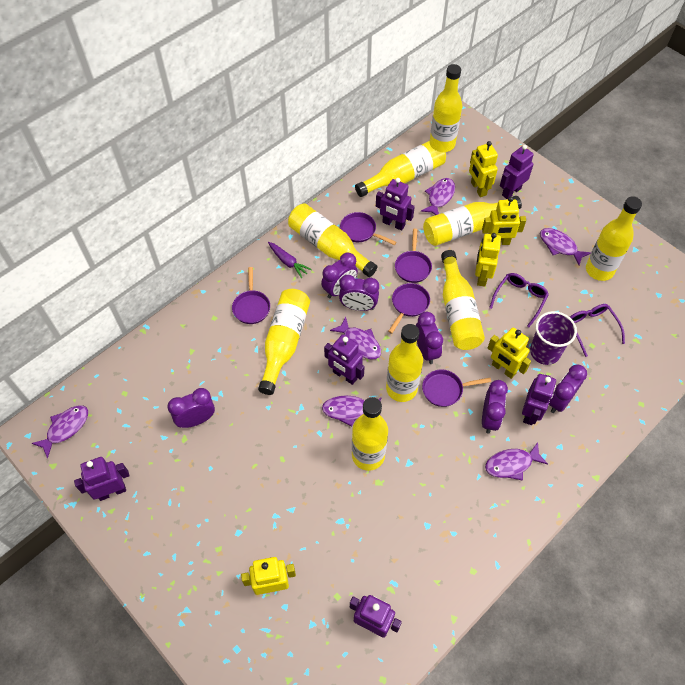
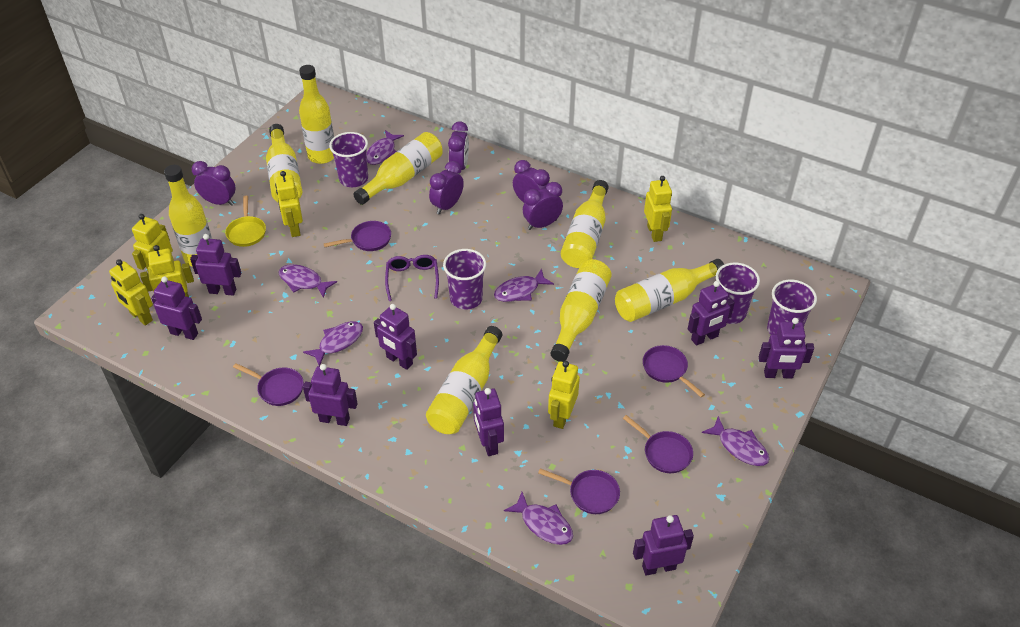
purple carrot: [268,242,312,278] = 1 -> none = 0
purple clock: [167,388,215,428] [321,253,358,299] [339,275,379,311] [416,312,443,364] [482,380,508,434] [549,365,587,413] = 6 -> [192,161,235,206] [429,161,464,215] [448,121,469,174] [513,160,550,203] [523,182,563,230] = 5
purple cup: [530,311,577,365] = 1 -> [329,132,368,187] [443,249,486,310] [716,262,760,324] [767,280,817,335] = 4
purple glasses: [489,273,549,327] [570,304,625,357] = 2 -> [385,255,439,301] = 1
purple robot: [74,457,130,501] [324,334,365,385] [350,595,402,638] [376,178,415,230] [500,145,534,199] [522,374,556,425] = 6 -> [151,276,202,340] [190,234,241,296] [303,364,358,426] [374,304,417,370] [473,388,504,456] [633,515,694,576] [688,281,735,346] [759,318,814,378] = 8
yellow bottle: [258,289,310,395] [288,203,377,277] [352,397,388,471] [355,139,446,197] [386,324,423,402] [423,196,522,246] [430,64,462,152] [441,250,485,350] [586,196,642,281] = 9 -> [164,165,212,267] [266,124,302,203] [299,65,334,164] [353,132,443,205] [426,326,502,434] [550,259,612,362] [561,180,608,268] [615,259,724,322] = 8
yellow pan: none = 0 -> [225,196,266,247] = 1
yellow robot: [241,557,296,595] [469,141,498,197] [475,233,501,287] [482,197,526,245] [488,328,531,379] = 5 -> [109,259,153,326] [132,214,173,271] [140,245,194,297] [275,171,303,237] [548,361,580,429] [644,176,672,242] = 6

